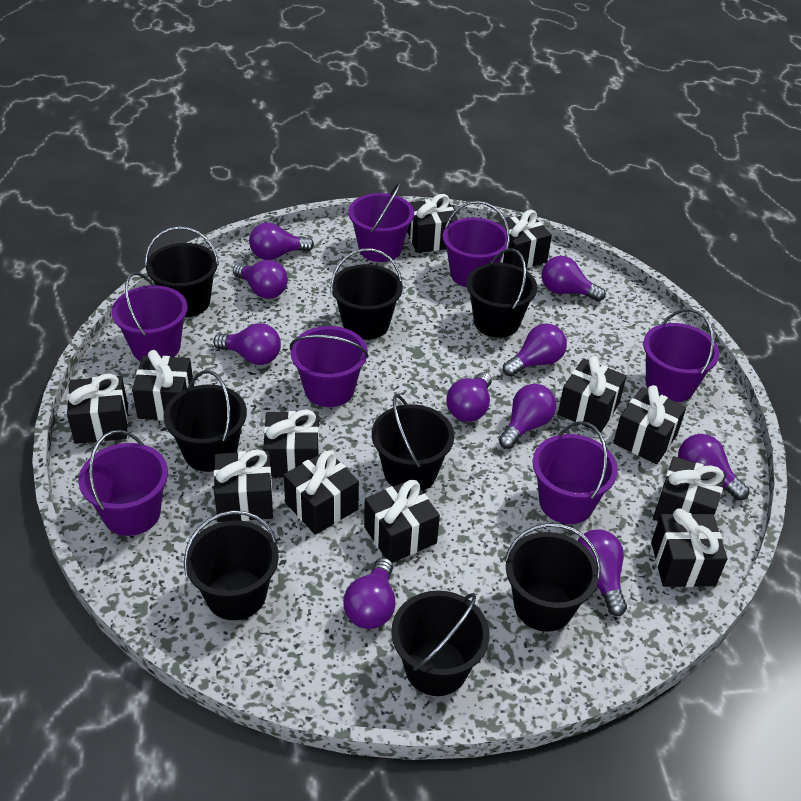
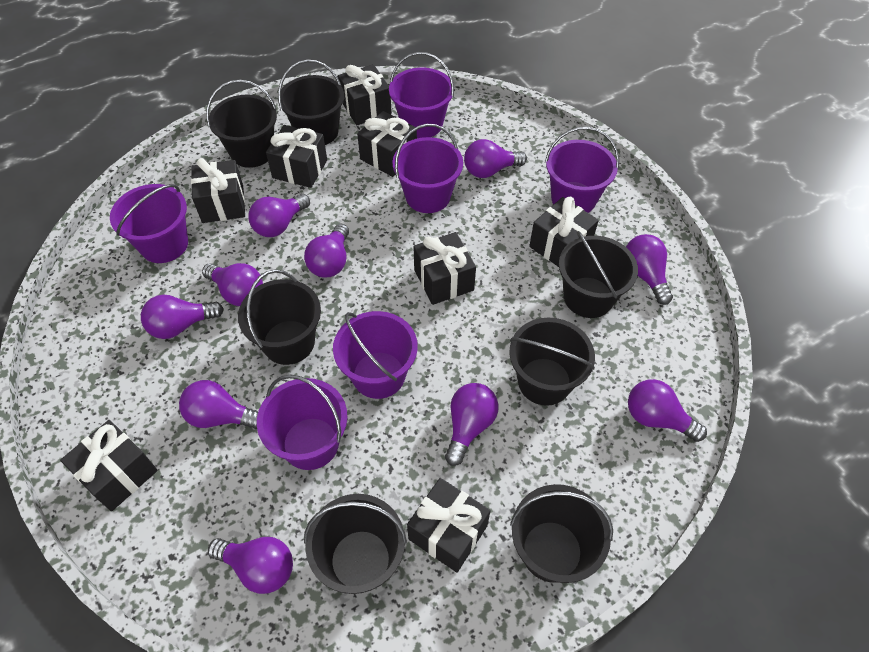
black bucket: [145,226,219,317] [164,370,247,472] [183,510,279,620] [331,248,403,340] [372,394,455,491] [391,590,489,696] [466,248,537,338] [504,523,601,632] = 8 -> [206,80,277,168] [238,270,321,365] [278,59,344,145] [304,494,407,594] [509,318,595,406] [510,484,613,583] [559,231,638,318] = 7
black gift: [67,374,128,444] [132,350,194,421] [213,449,273,522] [263,409,319,478] [284,450,359,535] [364,479,440,563] [407,194,458,253] [496,210,552,268] [558,356,626,432] [613,385,686,464] [651,508,727,587] [653,456,726,521] = 12 -> [60,420,158,511] [191,158,245,223] [266,125,327,188] [338,64,392,125] [357,111,417,177] [407,478,491,572] [413,232,476,305] [529,197,599,267] = 8
purple bucket: [79,430,168,536] [112,272,187,361] [290,326,369,407] [349,182,414,262] [443,201,510,287] [533,421,618,524] [643,309,720,402] = 7 -> [110,184,188,263] [257,374,347,470] [333,311,418,399] [389,52,454,138] [392,124,463,213] [545,126,619,213] = 6

